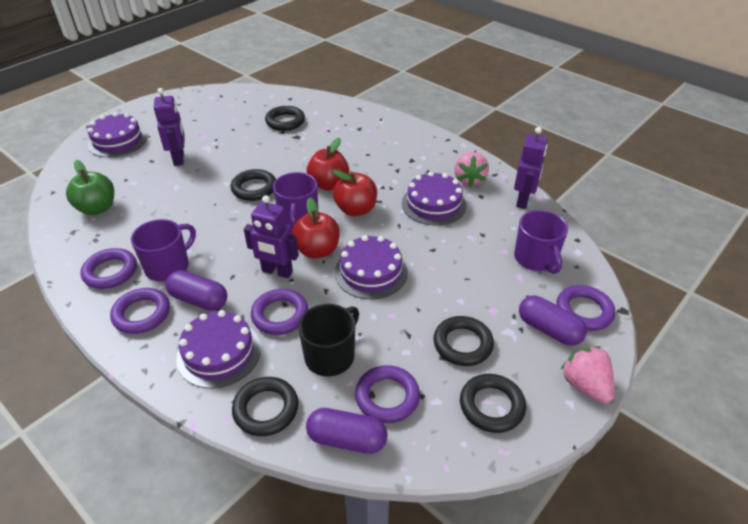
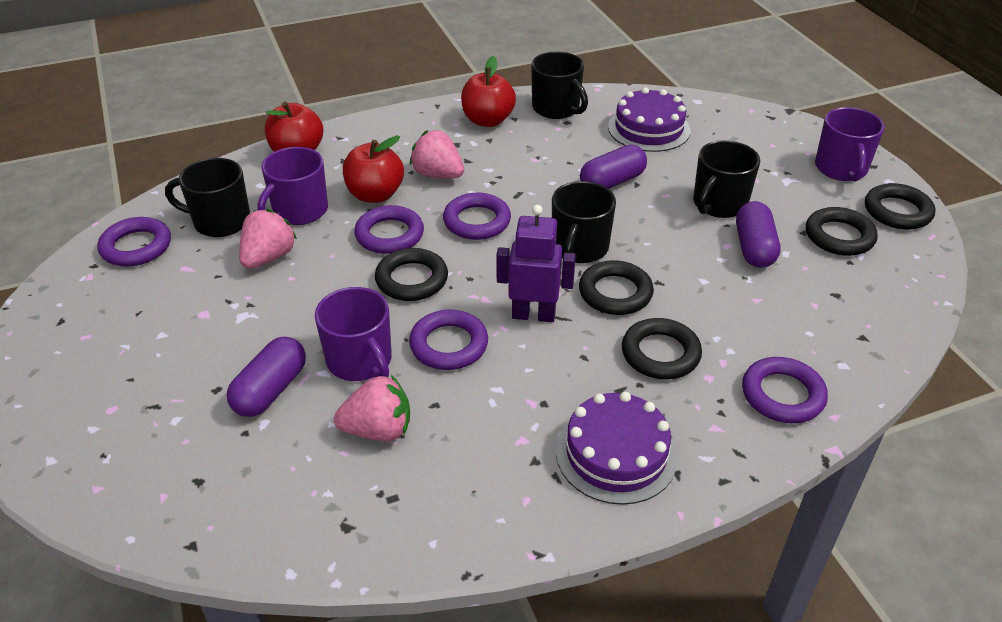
black mug: [298,304,359,376] = 1 -> [165,158,250,237] [531,52,588,119] [552,181,616,263] [693,140,760,218] = 4
green apple: [66,160,114,215] = 1 -> none = 0
pink strawberry: [454,152,489,187] [561,346,614,403] = 2 -> [239,209,297,269] [334,375,410,441] [410,130,464,178] = 3
purple cake: [88,112,147,157] [176,310,261,388] [335,235,408,299] [402,171,466,226] = 4 -> [556,392,678,505] [608,87,691,152] = 2
purple robot: [154,88,184,166] [244,195,299,278] [514,127,547,209] = 3 -> [497,205,576,322] = 1

